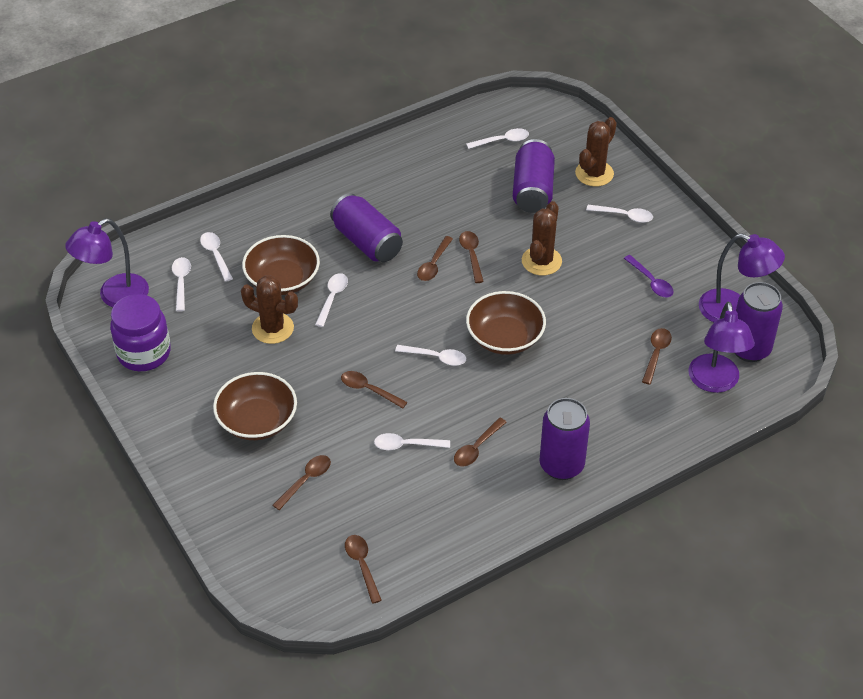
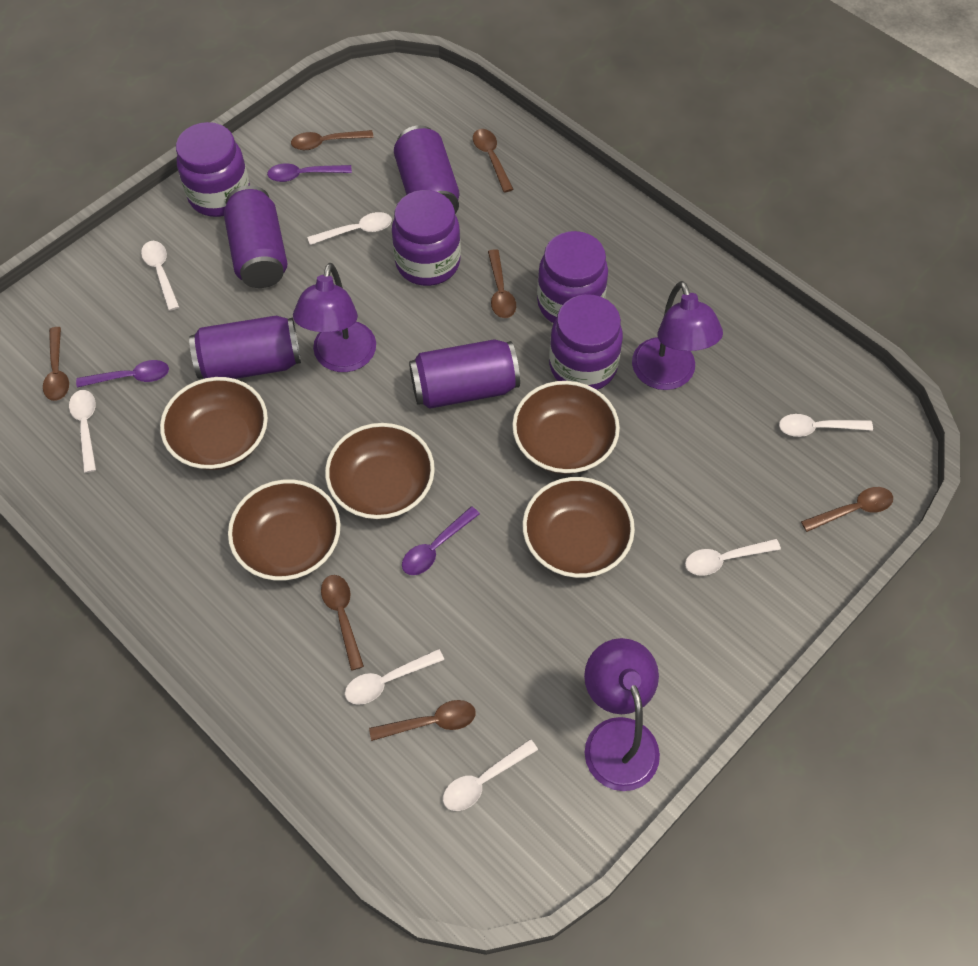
brown bowl: [213,372,297,440] [242,235,320,295] [466,291,546,355] = 3 -> [160,377,268,470] [228,479,341,581] [325,423,435,519] [512,381,620,474] [522,477,635,578] = 5
brown cactus: [241,276,298,344] [522,201,562,276] [575,117,617,186] = 3 -> none = 0
purple jar: [110,294,171,371] = 1 -> [176,122,250,217] [392,190,461,286] [537,231,608,323] [549,294,623,390] = 4
purple spoon: [624,255,674,297] = 1 -> [76,360,169,388] [267,163,352,182] [402,506,480,575] = 3

